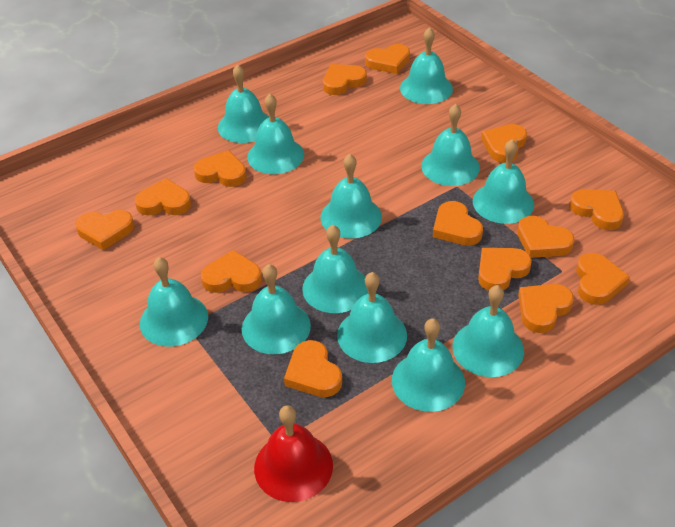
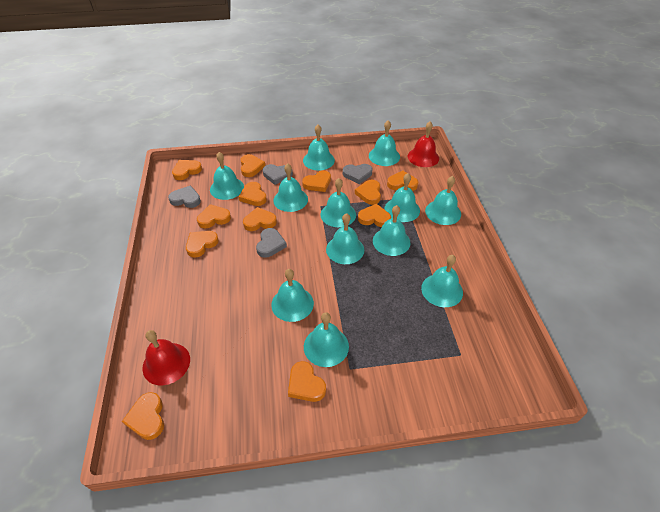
grey heart: none = 0 -> [168,186,201,208] [256,228,287,258] [263,164,293,185] [343,164,373,184] = 4
orange heart: [75,210,134,250] [135,178,191,215] [194,150,247,187] [201,250,262,293] [284,340,342,397] [323,64,367,95] [365,44,410,74] [433,201,483,246] [478,248,532,291] [481,124,527,163] [517,216,575,258] [518,284,574,333] [570,189,624,230] [576,253,630,305] = 14 -> [122,392,164,440] [172,160,202,180] [186,231,219,258] [197,204,231,228] [239,182,267,206] [240,154,265,177] [243,207,277,231] [288,361,326,402] [302,170,331,192] [355,180,381,205] [358,204,391,227] [387,170,418,191] = 12
red bell: [254,405,333,502] = 1 -> [142,330,190,385] [408,122,439,167] = 2

